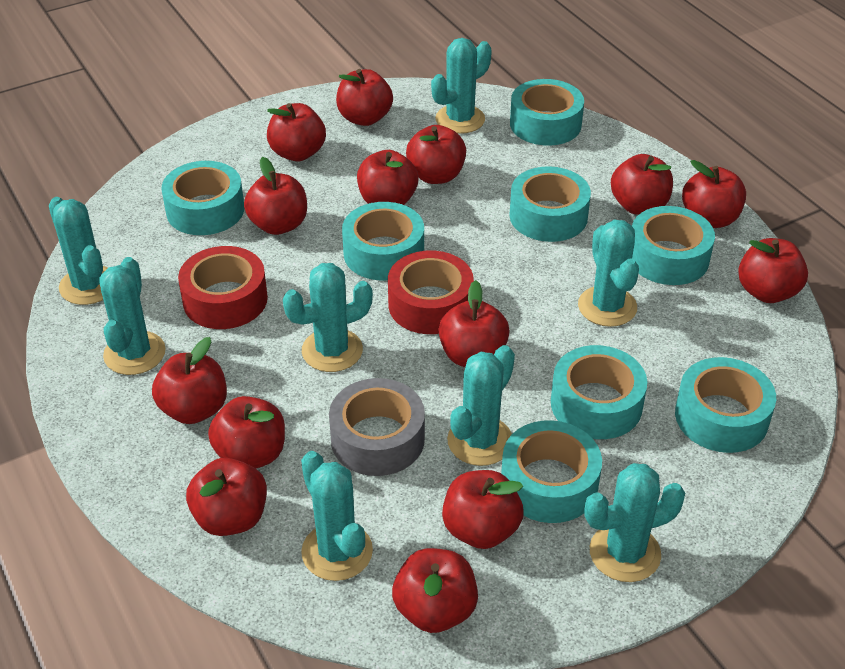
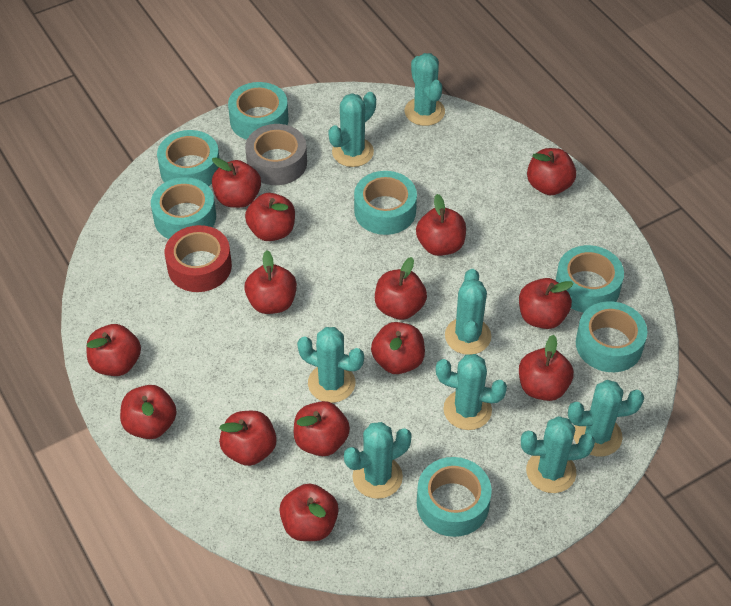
red tape: [178,246,268,329] [388,250,474,334] = 2 -> [165,225,232,292] = 1
turquoise tape: [162,161,244,235] [342,202,424,280] [501,420,602,523] [509,166,591,242] [510,79,584,146] [551,345,647,439] [632,206,715,285] [675,357,776,453] = 8 -> [151,177,216,239] [157,130,220,186] [228,82,288,140] [354,171,417,235] [417,457,492,537] [556,245,624,313] [576,301,648,372] = 7

